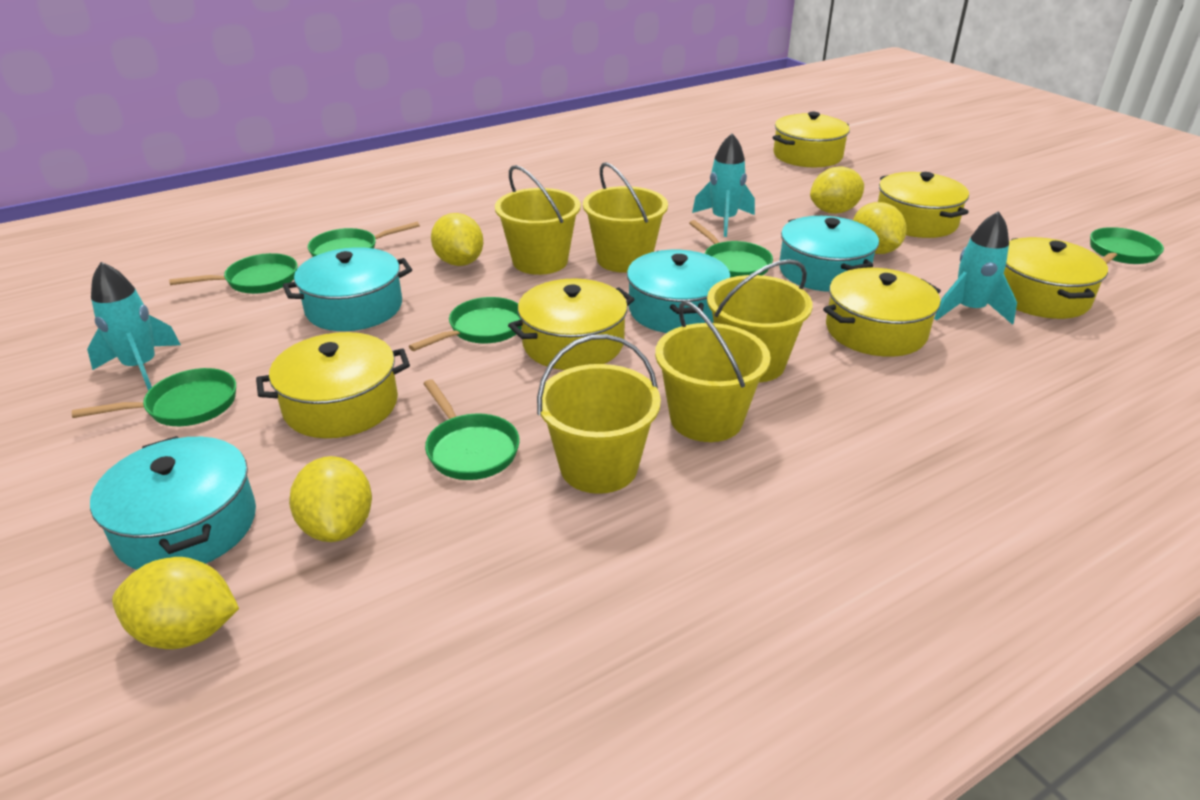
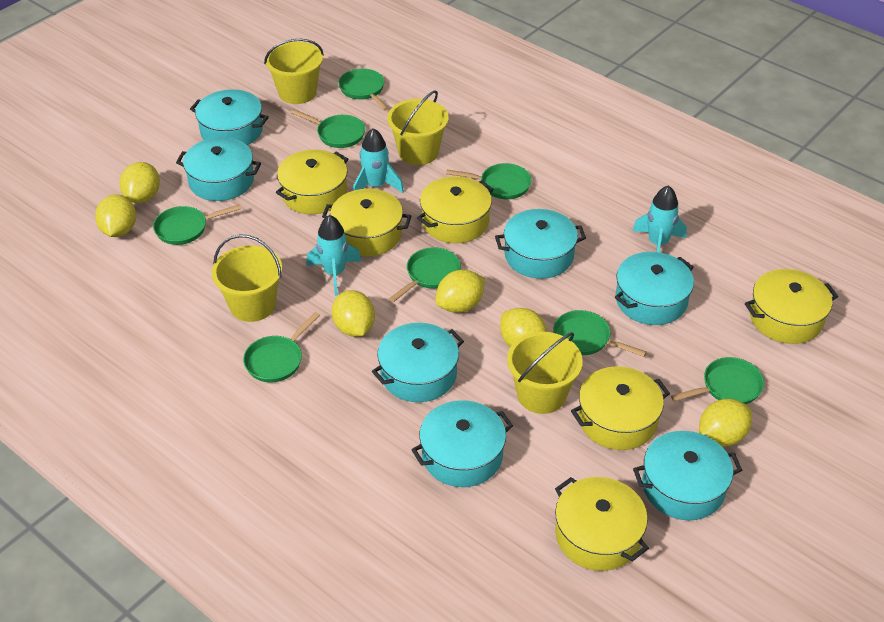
green pan: [72,368,236,426] [169,253,298,294] [308,222,420,257] [409,297,521,351] [423,379,520,480] [689,220,773,277] [1090,227,1164,264] = 7 -> [153,204,241,245] [243,312,320,382] [290,109,365,148] [339,69,389,111] [389,247,461,302] [446,163,531,199] [553,310,647,357] [671,357,764,404] = 8
turquoise pot: [90,436,256,570] [283,247,412,331] [627,250,731,333] [779,216,879,292] = 4 -> [176,137,261,201] [190,89,269,145] [372,323,464,402] [411,400,513,487] [495,209,586,279] [615,252,694,325] [633,431,742,520] = 7
yellow bucket: [495,165,581,275] [537,334,661,494] [583,162,668,273] [655,300,771,442] [707,259,813,382] = 5 -> [212,234,282,322] [264,39,324,104] [387,90,449,165] [507,332,583,414] = 4
yellow lemon: [112,557,239,649] [289,456,372,542] [431,213,483,266] [810,166,864,214] [853,202,907,254] = 5 -> [95,194,136,237] [120,162,160,203] [332,290,375,337] [435,270,485,313] [500,308,547,347] [699,399,752,447] = 6

